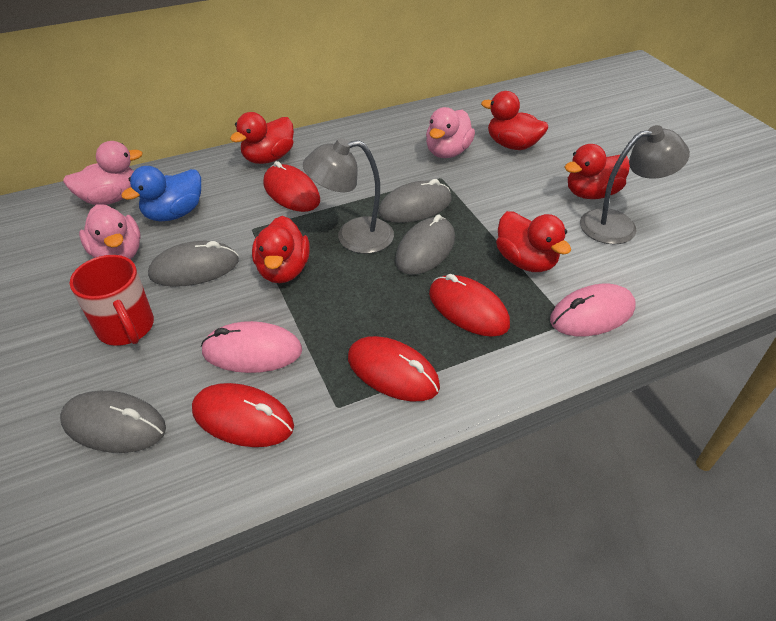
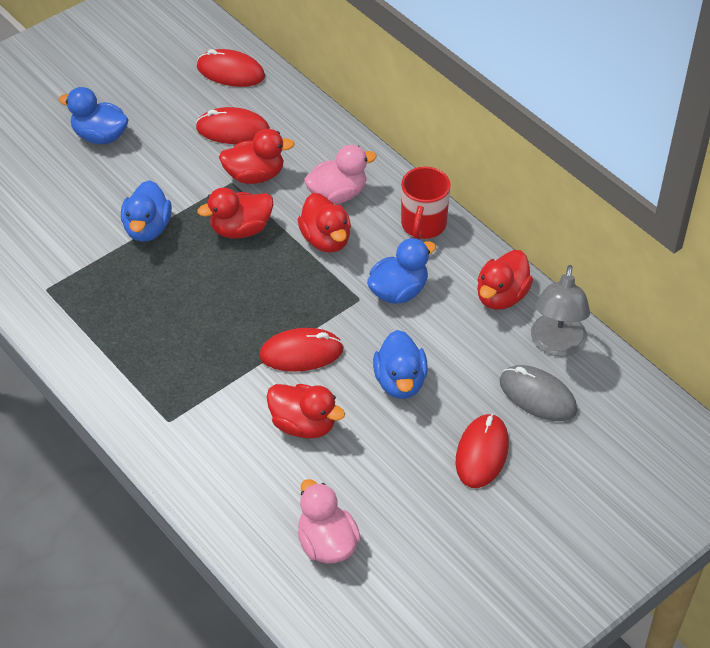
blue duck: [121,166,201,221] = 1 -> [58,87,129,144] [121,180,172,242] [367,238,436,304] [373,330,428,399] = 4
grey lamp: [303,138,394,254] [580,125,690,244] = 2 -> [531,265,590,356] = 1
grey mouse: [60,391,166,453] [148,241,239,287] [378,179,452,223] [395,214,455,275] = 4 -> [500,365,577,421] = 1
pink duck: [63,141,143,205] [79,204,141,260] [426,107,475,158] = 3 -> [298,479,361,563] [304,145,377,204] = 2
pink mouse: [201,321,302,373] [550,284,636,336] = 2 -> none = 0

